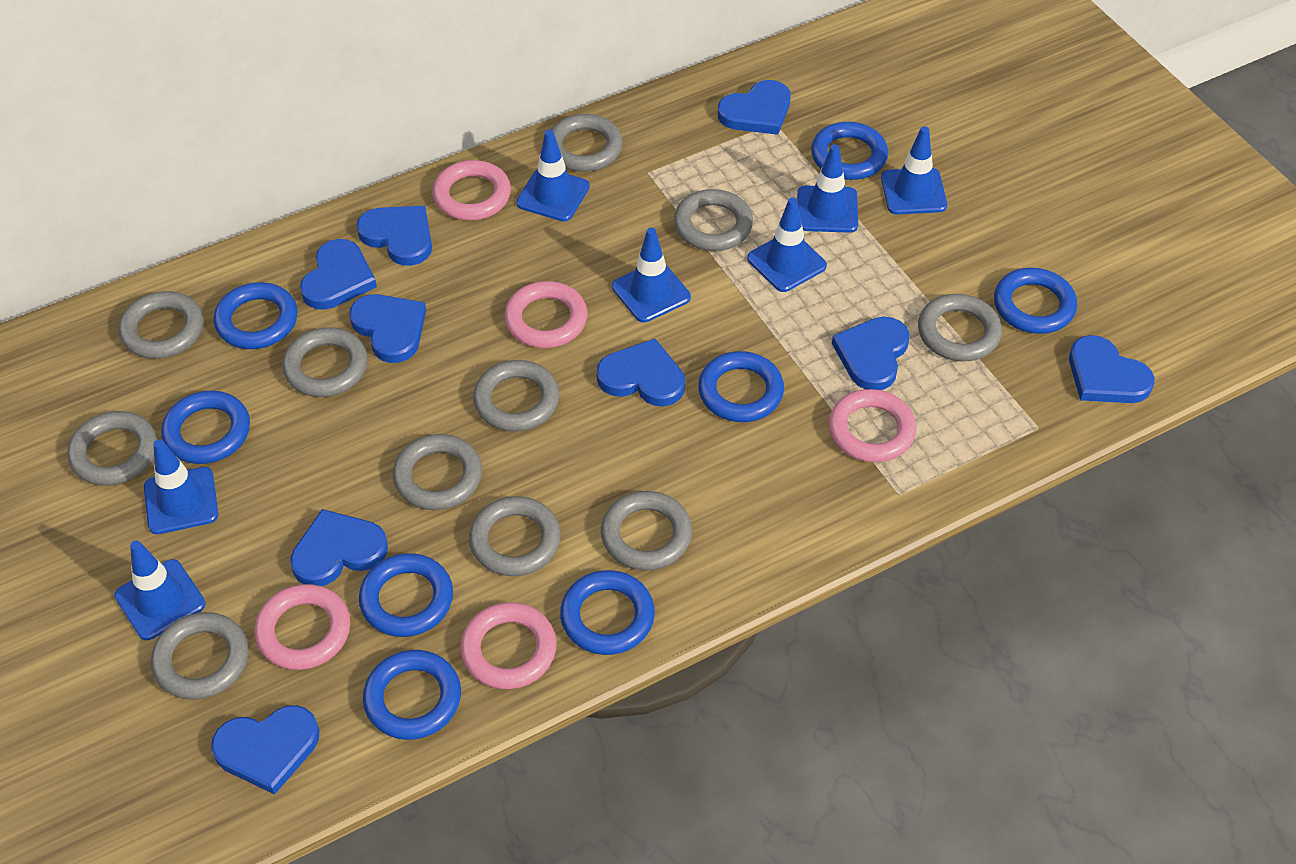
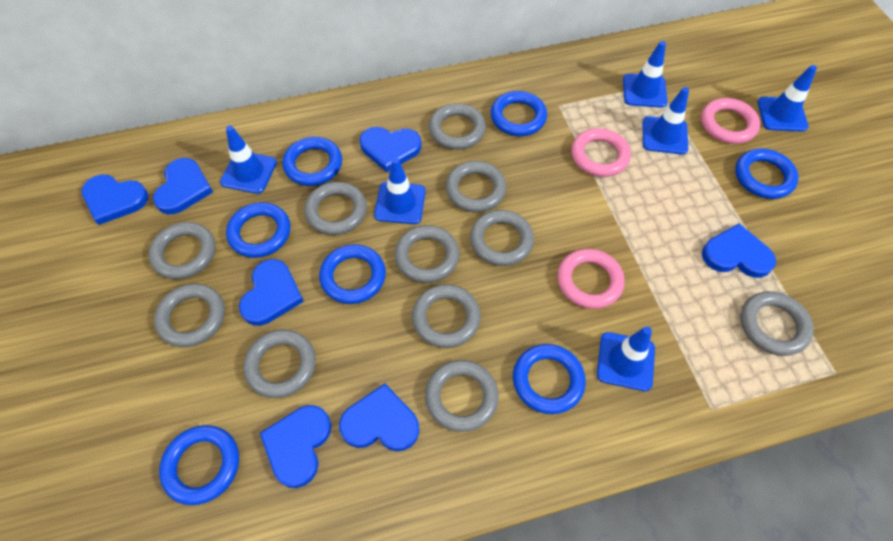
blue heart: [211,705,320,795] [290,509,388,586] [300,239,377,310] [349,294,426,363] [356,206,432,266] [596,339,685,406] [718,80,790,135] [832,316,910,390] [1069,335,1155,403] = 9 -> [82,175,149,225] [153,158,213,214] [239,259,304,326] [260,405,331,488] [339,384,419,451] [360,127,422,172] [702,223,776,278] = 7
blue ring: [161,391,250,464] [214,282,298,349] [359,553,453,637] [363,650,461,740] [560,570,655,655] [698,351,784,422] [811,122,888,180] [994,268,1077,334] = 8 -> [159,425,239,505] [226,202,290,258] [282,137,342,186] [319,244,386,304] [491,91,547,136] [513,344,586,414] [735,148,799,199] = 7
blue traffic cone: [114,541,206,640] [144,439,218,534] [516,130,590,221] [612,228,691,322] [747,197,827,292] [797,144,858,233] [881,126,947,215] = 7 -> [220,126,277,194] [374,158,426,224] [597,327,655,391] [623,41,668,108] [643,87,689,155] [757,65,817,132] = 6
pink ring: [254,584,350,670] [433,160,511,220] [460,602,557,689] [504,281,588,348] [829,389,916,462] = 5 -> [558,249,625,309] [571,128,631,177] [701,98,760,144] = 3

